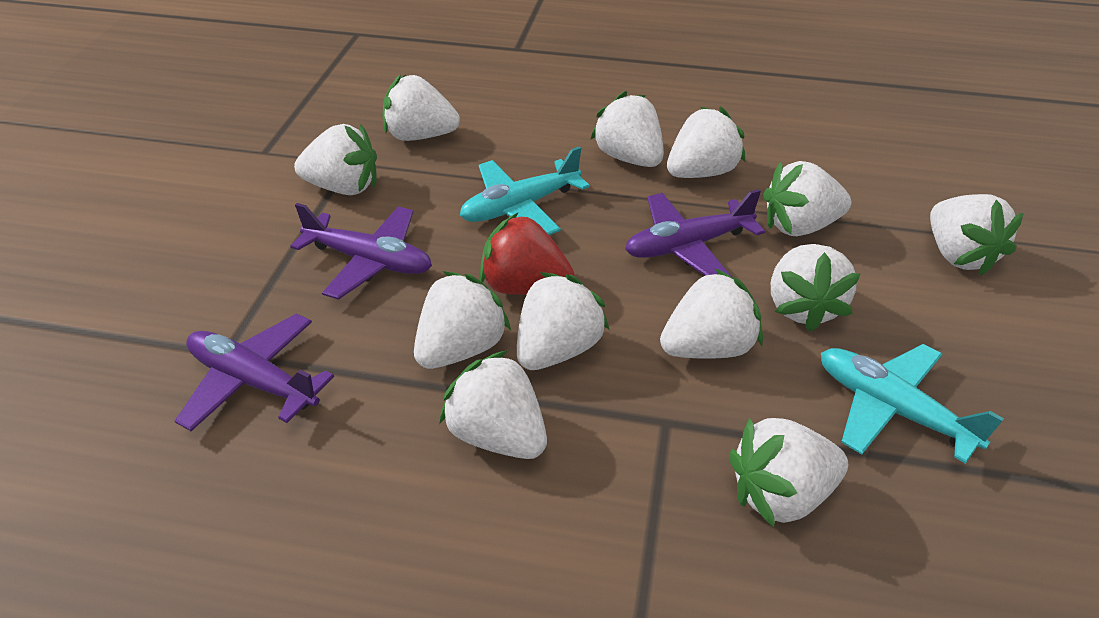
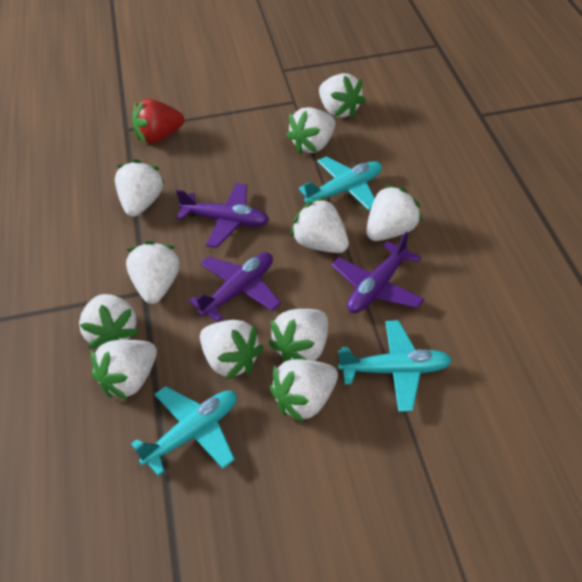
turquoise plane: [460,146,590,235] [821,344,1004,464] = 2 -> [131,386,237,476] [299,156,382,210] [338,320,452,412] = 3
white strawberry: [294,124,377,195] [382,74,460,141] [414,271,511,369] [439,350,547,459] [517,272,609,370] [590,91,664,167] [660,268,763,359] [667,106,746,178] [729,418,848,527] [763,161,851,236] [771,244,861,332] [930,194,1024,276] = 12 -> [79,294,139,349] [91,340,157,400] [115,159,164,217] [126,241,180,304] [200,320,264,380] [268,309,328,362] [270,359,338,423] [286,107,335,154] [290,197,349,253] [319,73,366,118] [366,185,423,241] = 11

